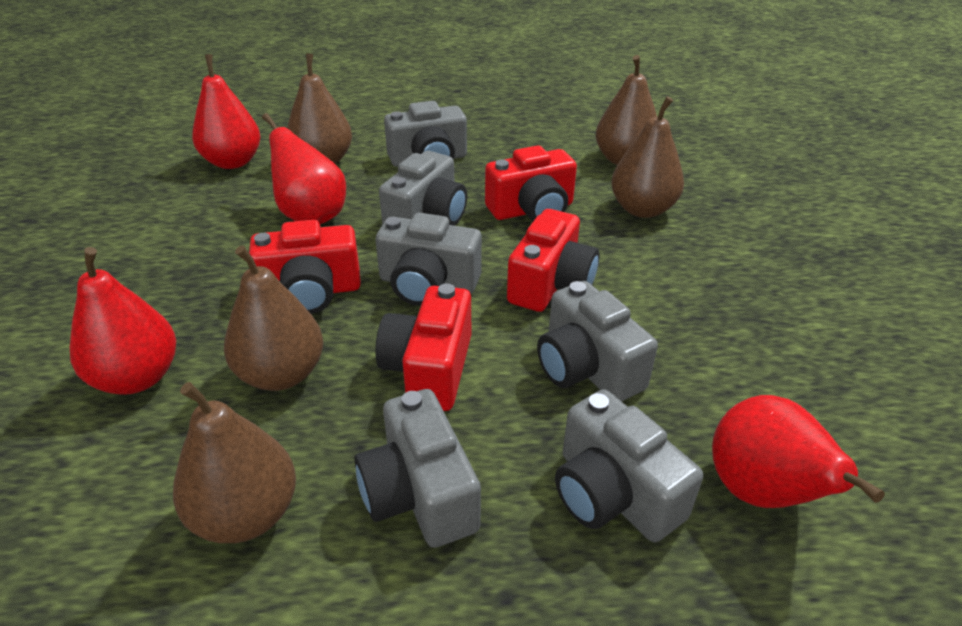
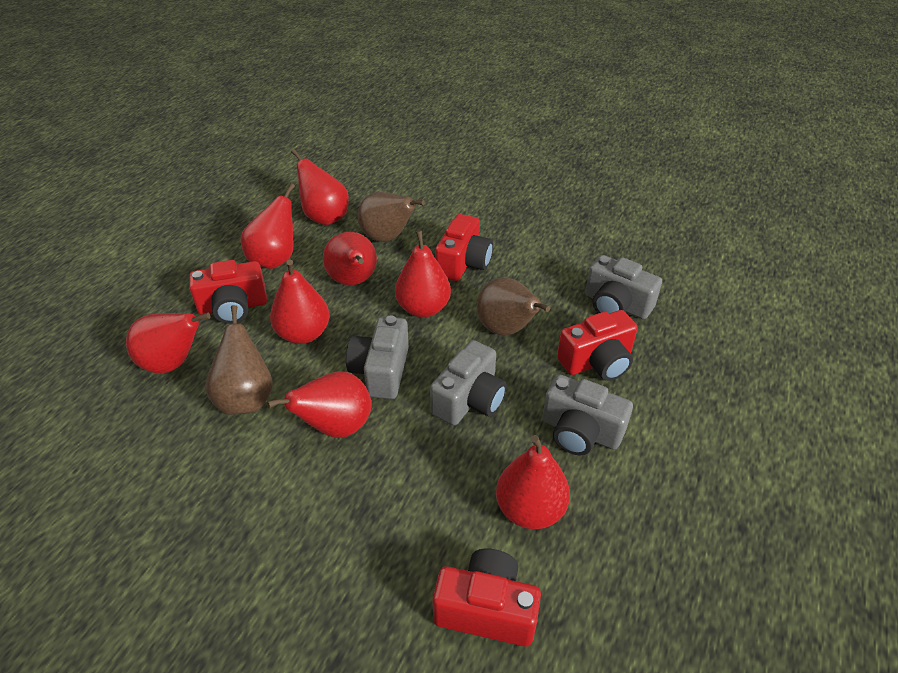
brown pear: [173,382,296,543] [224,245,323,391] [287,53,352,164] [596,55,657,165] [611,96,684,218] = 5 -> [205,305,273,415] [358,192,425,242] [477,278,550,335] = 3
grey camera: [354,389,481,548] [375,213,482,306] [379,151,467,226] [384,101,467,167] [537,281,658,401] [555,389,703,542] = 6 -> [346,315,409,399] [430,340,507,425] [542,374,633,455] [585,255,662,319] = 4
red pear: [70,247,176,395] [192,54,260,169] [262,113,346,224] [712,395,885,508] = 4 -> [126,313,210,373] [241,183,295,269] [266,371,371,438] [270,260,330,344] [291,149,349,225] [323,232,377,285] [395,230,451,318] [496,435,570,529] = 8

